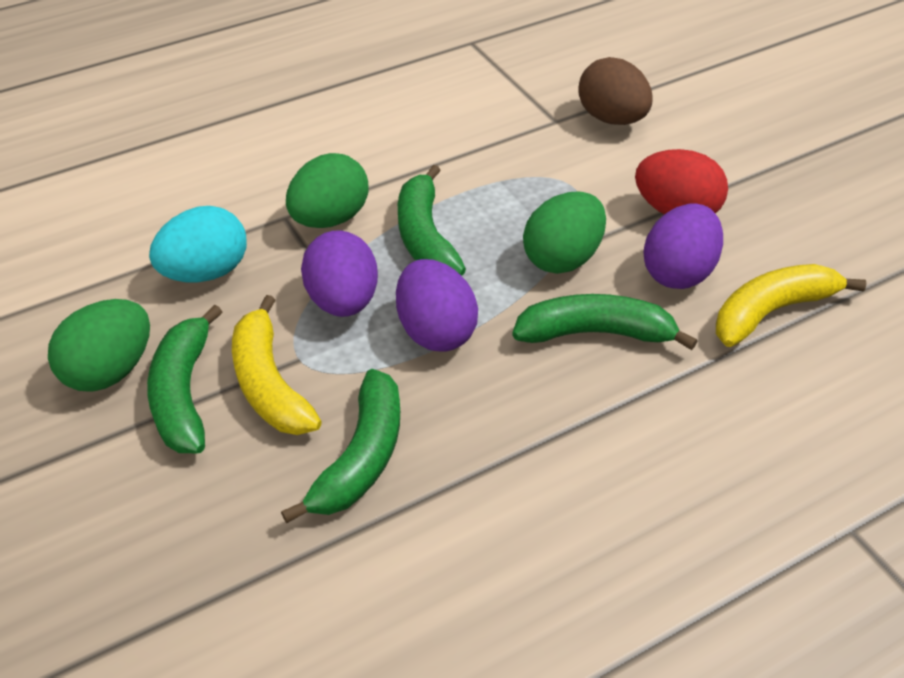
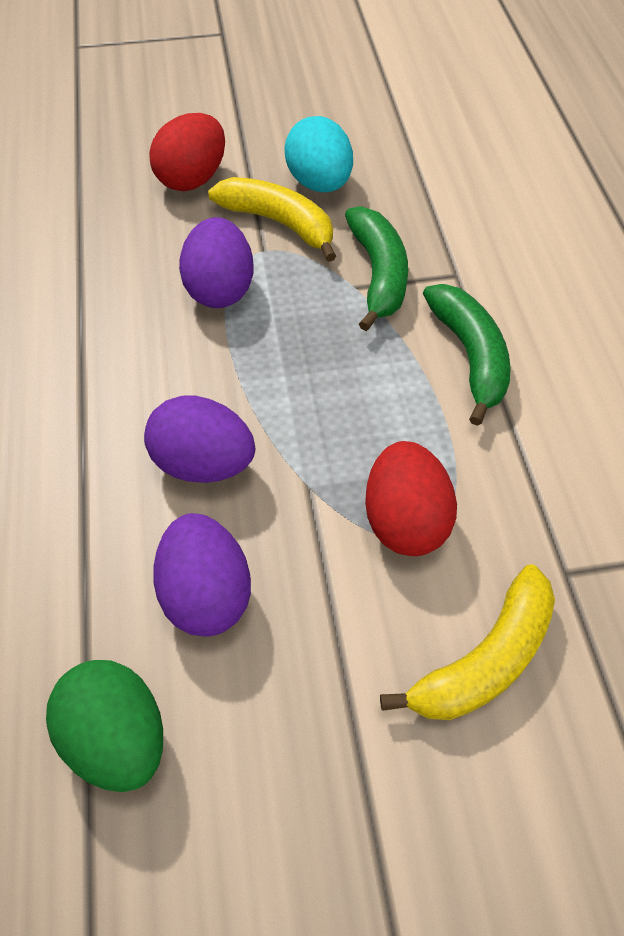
brown egg: [578,57,653,125] = 1 -> none = 0
green banana: [147,305,222,453] [281,369,400,524] [398,165,466,276] [512,294,697,350] = 4 -> [345,206,408,331] [423,284,511,426] = 2
green egg: [48,299,150,392] [286,153,369,228] [523,191,606,274] = 3 -> [46,660,163,792] = 1
red egg: [635,149,728,214] = 1 -> [149,113,225,191] [365,441,457,556] = 2

